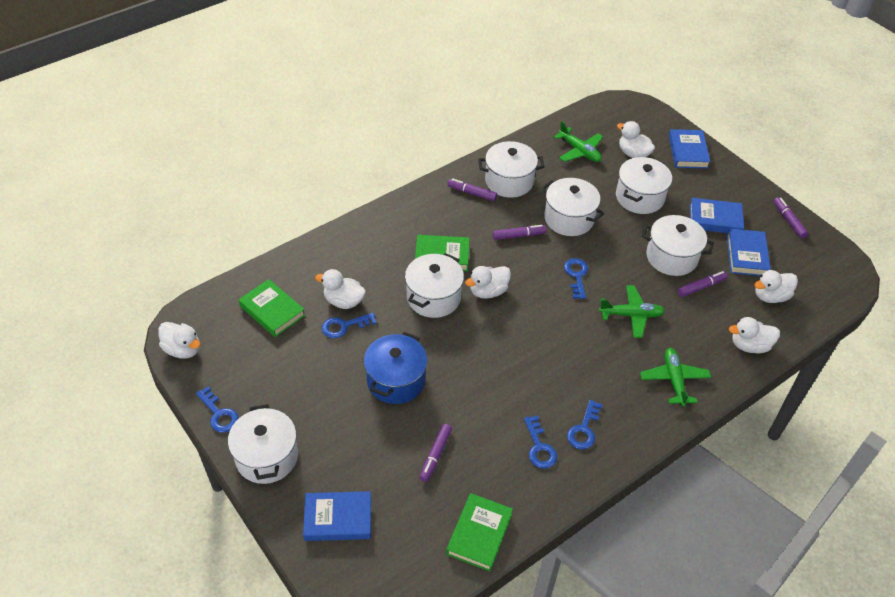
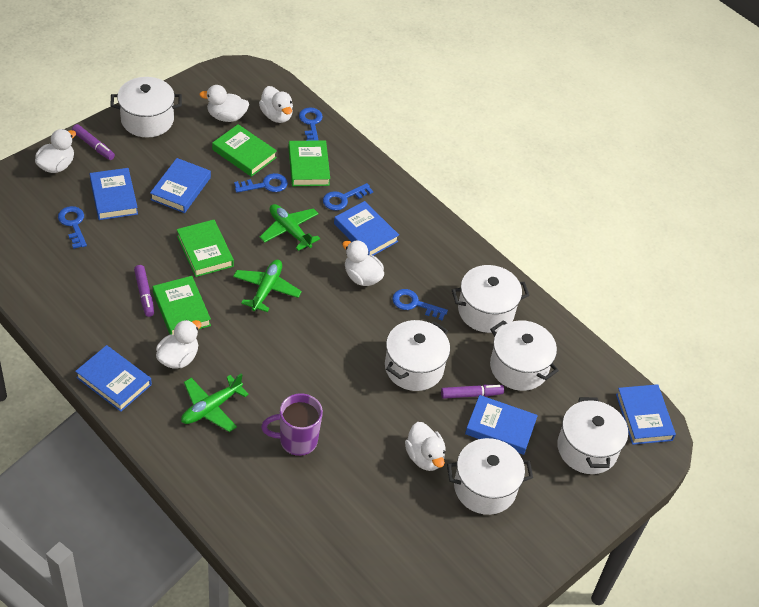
blue book: [303,491,371,541] [669,129,711,169] [690,198,744,233] [727,228,771,276] = 4 -> [75,345,152,412] [90,168,138,220] [150,158,211,213] [334,201,399,256] [465,395,538,455] [616,384,676,445] = 6
blue pot: [364,332,428,404] = 1 -> none = 0
green book: [239,279,305,337] [415,235,470,271] [446,493,513,571] = 3 -> [153,276,211,335] [177,220,234,277] [212,124,277,177] [288,140,330,186] = 4
purple marker: [419,424,452,482] [447,178,497,201] [493,225,546,240] [678,271,727,297] [774,197,808,238] = 5 -> [72,124,115,160] [134,265,154,317] [441,385,504,399] = 3
purple mug: none = 0 -> [261,393,323,456] = 1

